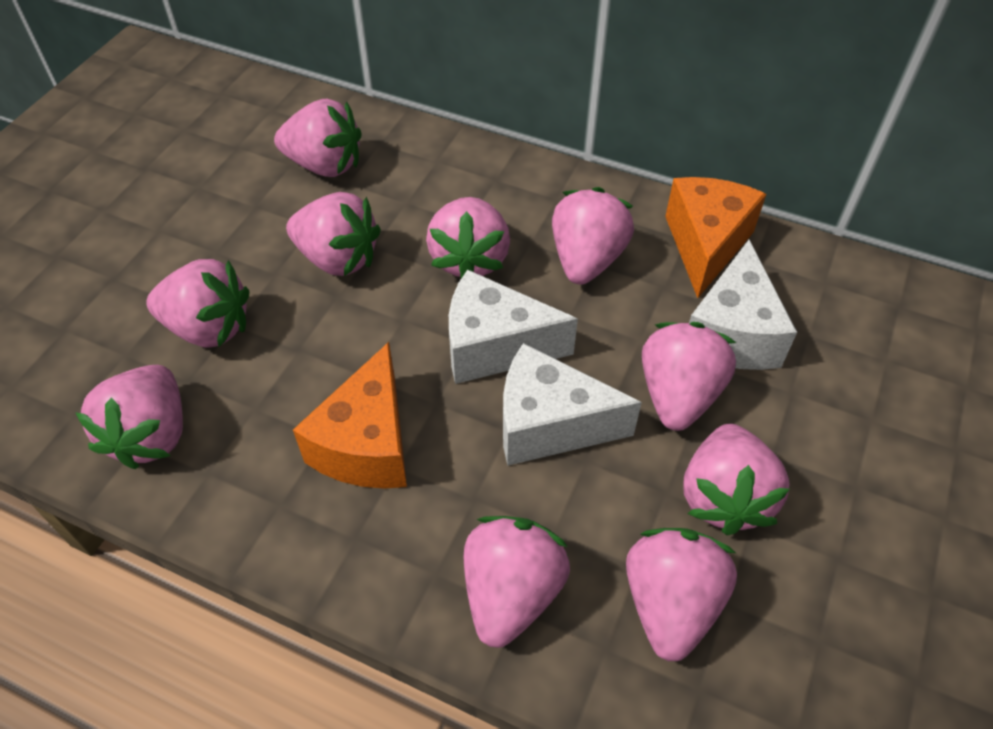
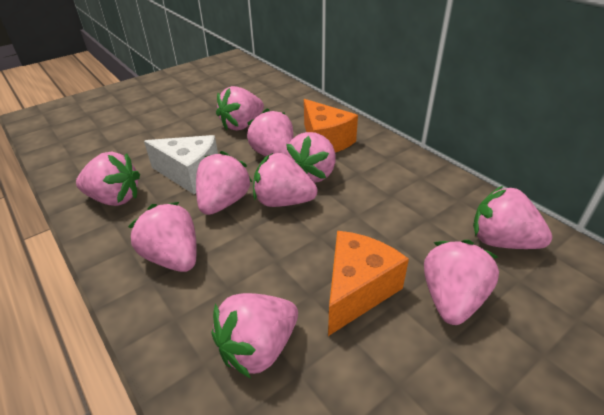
white cheese: [449,269,578,384] [503,343,642,466] [689,240,797,370] = 3 -> [144,135,218,194] = 1

